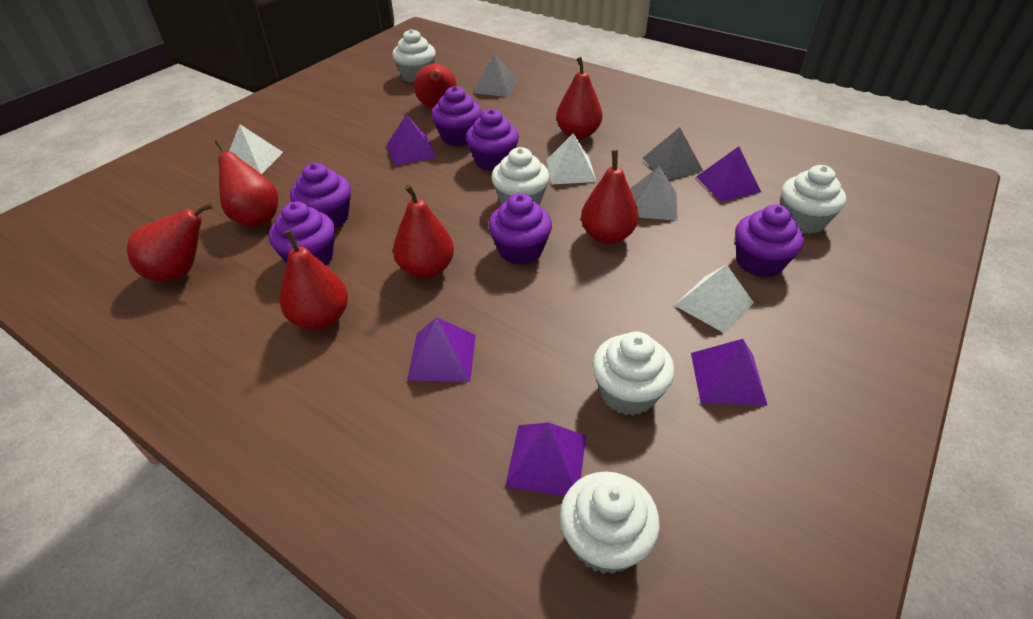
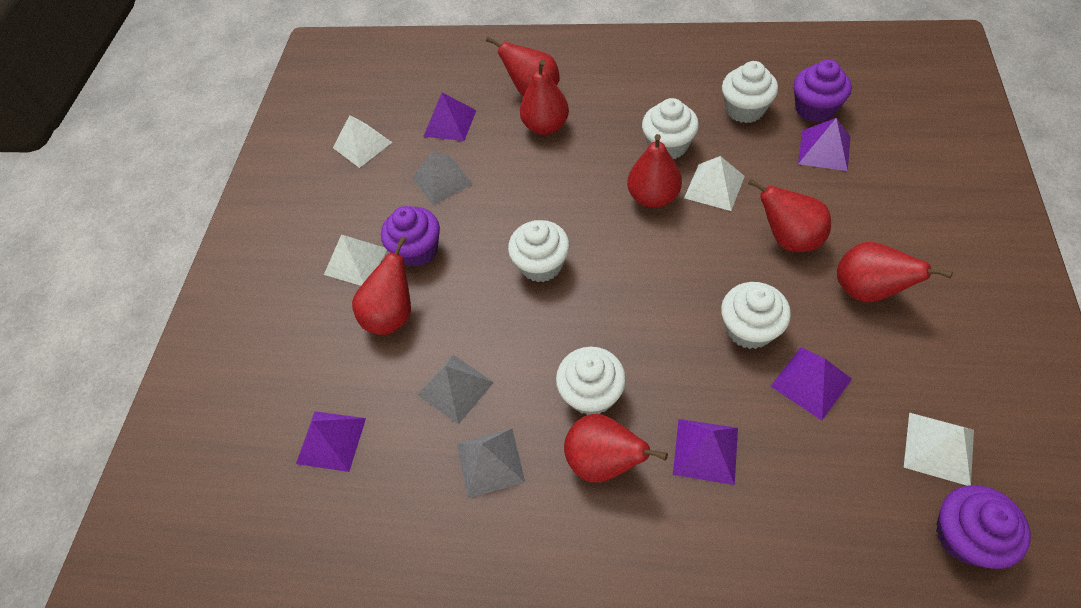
purple cupcake: [269,201,335,265] [290,163,351,228] [432,86,482,146] [466,109,519,171] [488,193,552,265] [735,204,804,278] = 6 -> [381,206,440,267] [794,59,852,122] [936,485,1031,569] = 3
white pyramid: [229,124,283,175] [546,133,597,184] [674,264,754,334] = 3 -> [324,234,387,286] [333,115,393,168] [684,156,745,211] [904,413,974,486] = 4

